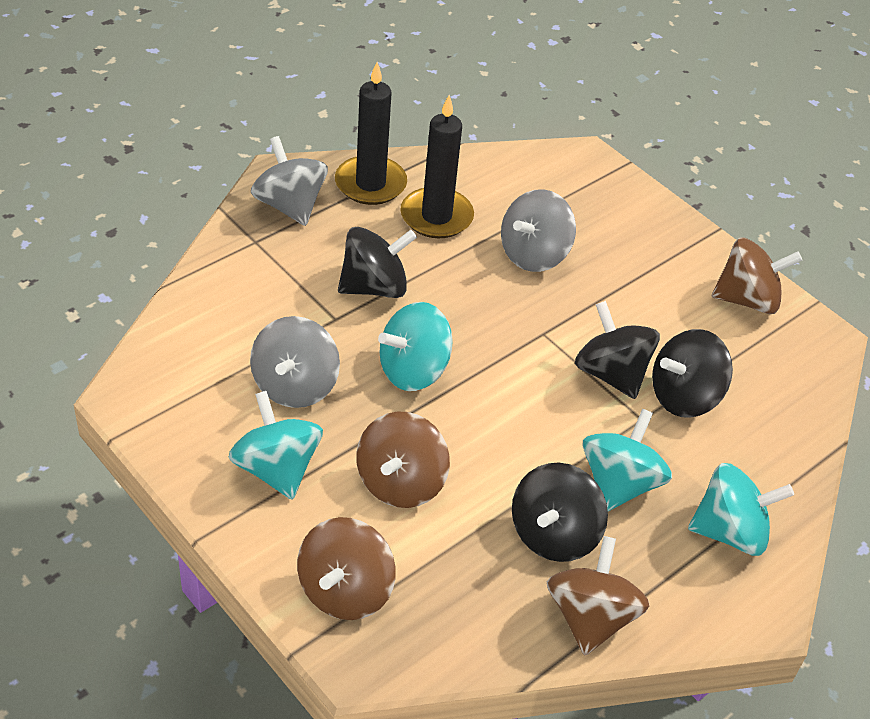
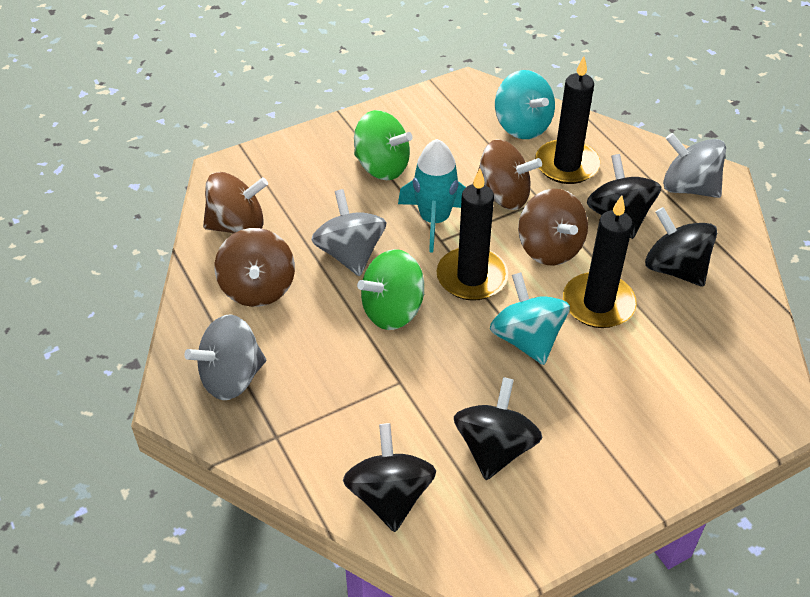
black candle: [335,62,407,205] [400,95,474,238] = 2 -> [437,169,508,301] [535,56,600,184] [563,195,637,328] = 3
green spinning top: none = 0 -> [354,110,413,180] [357,249,424,330] = 2
turquoise rocket: none = 0 -> [398,139,466,253] = 1
turquoise spinning top: [228,391,323,500] [378,302,453,391] [583,409,672,512] [688,463,794,556] = 4 -> [490,272,570,365] [495,70,555,139] = 2

